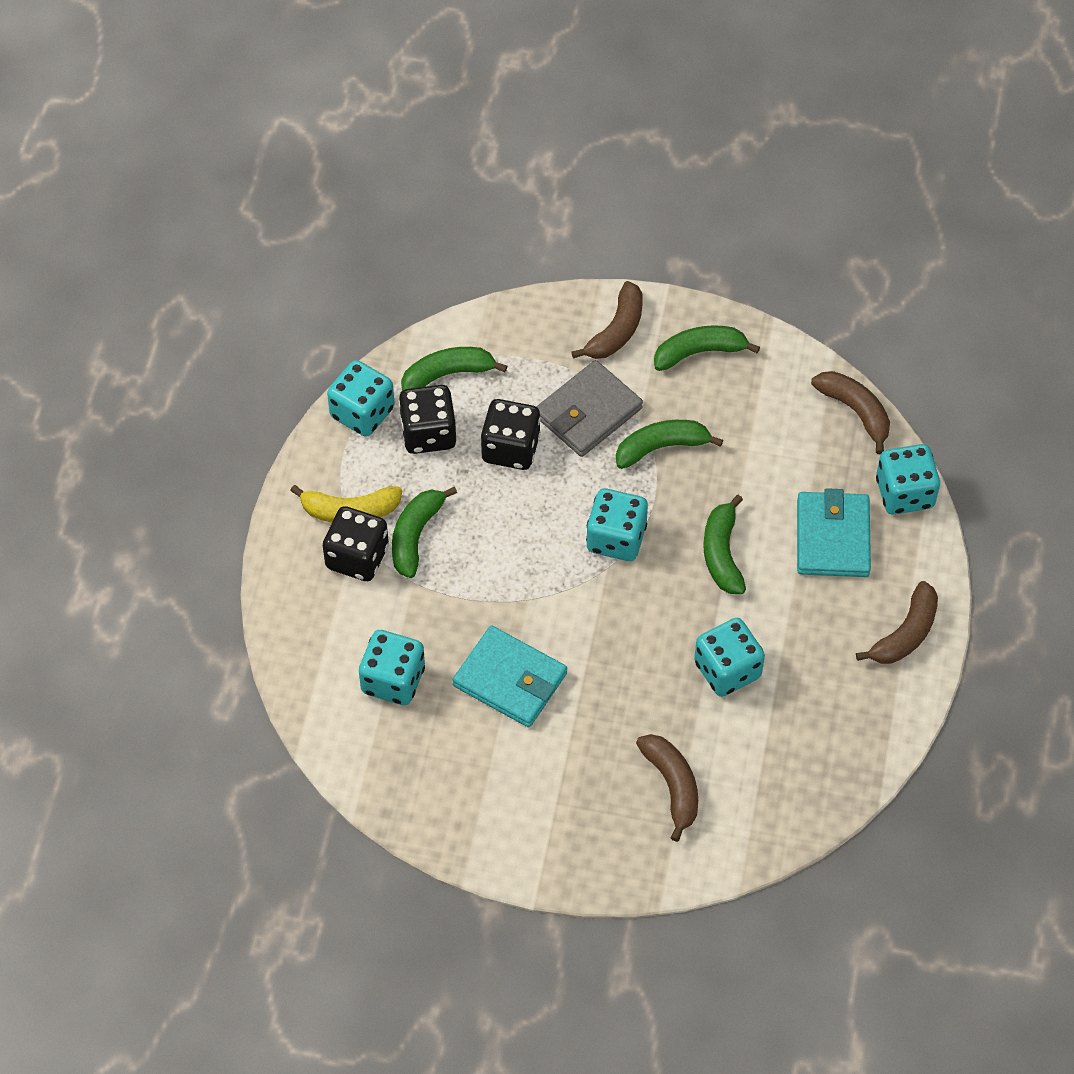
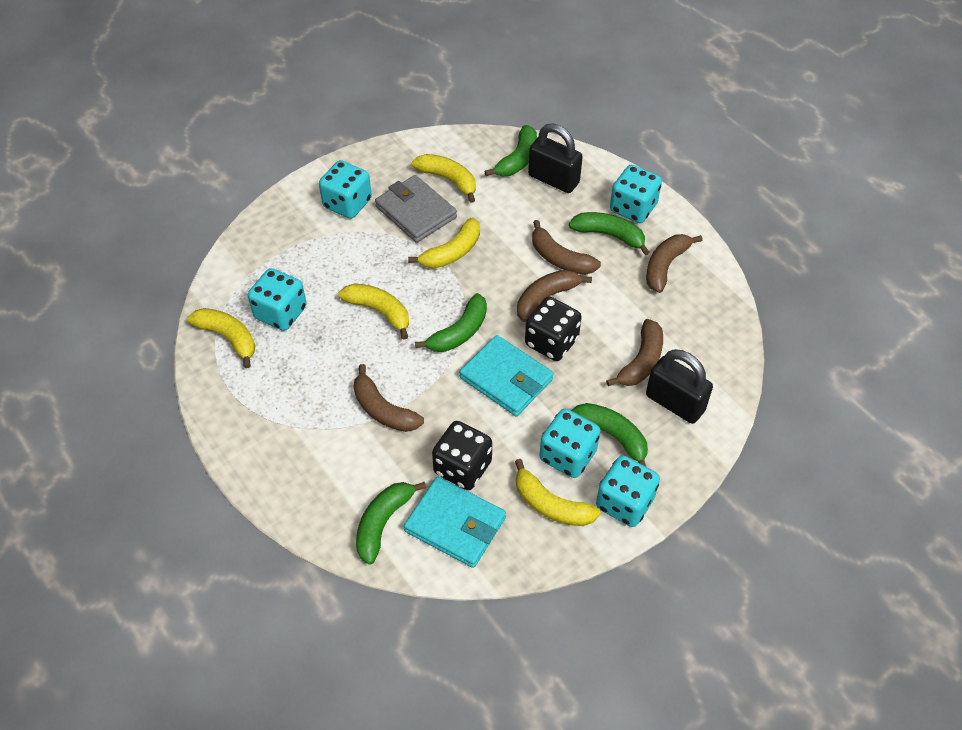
black dice: [323,506,389,581] [399,385,456,454] [480,399,541,470] = 3 -> [432,421,492,490] [525,296,582,361] = 2
black padlock: none = 0 -> [528,123,583,193] [646,349,713,424] = 2
brown banana: [571,281,643,359] [636,734,698,842] [811,371,890,454] [856,581,938,664] = 4 -> [354,364,424,432] [517,270,592,322] [532,220,601,275] [606,319,663,386] [646,234,703,293] = 5
yellow banana: [290,485,402,523] = 1 -> [187,308,255,368] [338,284,409,340] [408,217,480,269] [412,154,476,203] [515,459,601,526] = 5

